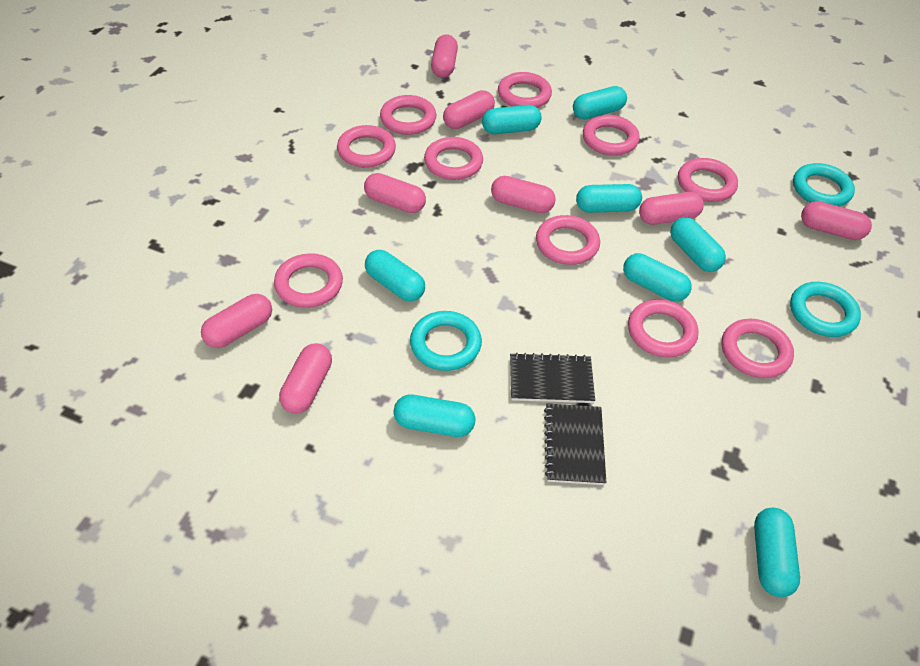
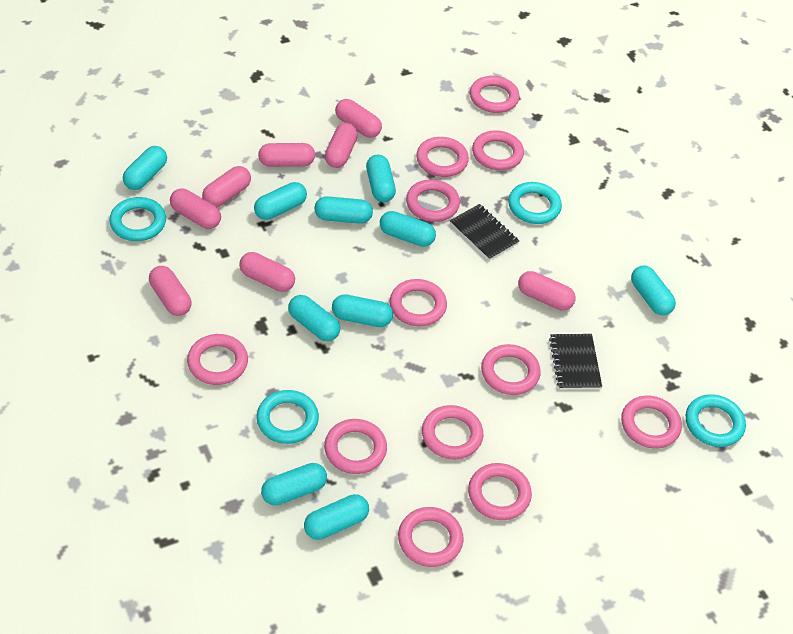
pink ring: [274,253,343,308] [337,125,396,168] [380,95,436,135] [424,137,483,180] [498,72,552,108] [536,215,600,265] [583,115,640,156] [628,299,698,357] [678,158,738,202] [721,319,794,378] = 10 -> [187,334,248,385] [324,419,387,474] [390,279,447,327] [398,507,464,567] [406,179,460,222] [416,137,469,177] [422,405,483,459] [468,463,532,520] [470,76,520,113] [472,130,524,170] [481,344,541,395] [621,396,682,448] = 12
turquoise capsule: [365,250,425,301] [393,395,475,437] [482,105,542,134] [573,86,627,119] [576,184,642,213] [623,253,692,302] [670,217,726,272] [754,508,800,597] = 8 -> [123,146,167,190] [254,182,307,220] [261,463,327,506] [288,295,340,341] [304,494,369,540] [314,196,373,224] [332,294,393,327] [366,155,396,202] [380,211,436,247] [631,266,676,315] = 10
turquoise ring: [410,311,482,371] [790,282,861,337] [793,163,855,207] = 3 -> [109,197,166,241] [256,390,319,444] [508,182,562,224] [686,394,746,447] = 4

